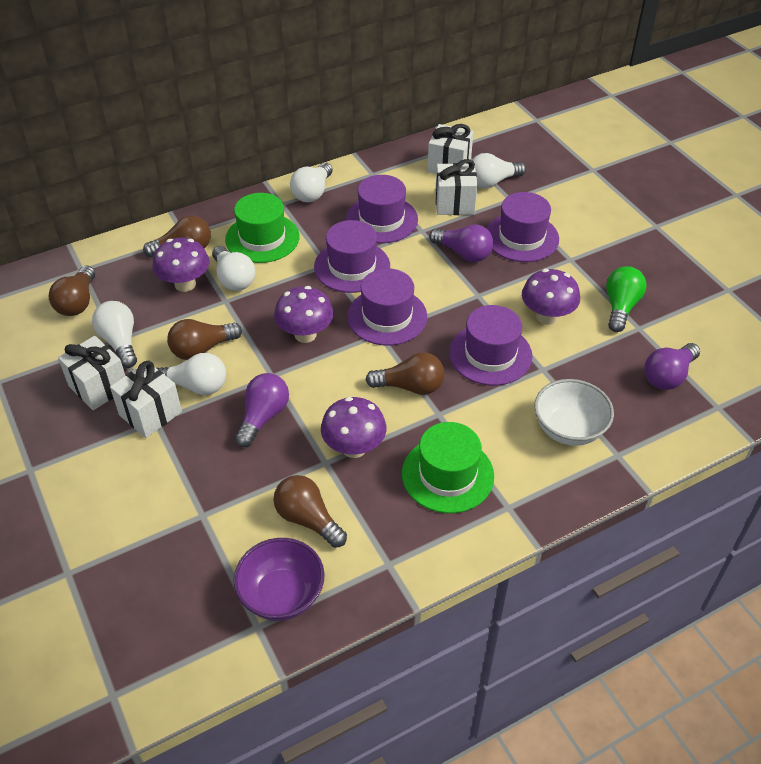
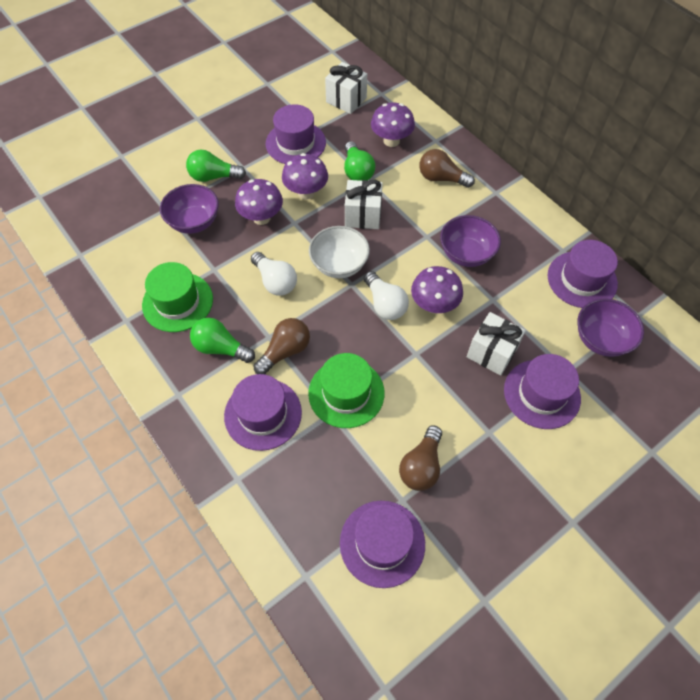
brown light bulb: [49,266,95,316] [143,215,211,257] [167,319,242,360] [274,475,347,548] [366,352,444,395] = 5 -> [253,318,310,374] [399,426,442,491] [419,149,475,188] = 3
green light bulb: [606,266,647,332] = 1 -> [186,150,246,182] [190,318,255,363] [344,141,375,181] = 3
purple bowl: [233,538,325,621] = 1 -> [160,184,219,234] [440,215,501,267] [578,299,644,357] = 3
purple light bulb: [235,373,289,447] [429,224,493,262] [644,343,700,390] = 3 -> none = 0
white gift: [58,336,125,410] [110,361,182,438] [427,124,473,174] [435,159,478,215] = 4 -> [325,62,367,114] [345,180,383,229] [467,312,526,376] = 3
white light bulb: [92,301,137,368] [157,353,226,395] [212,246,255,291] [290,163,333,202] [472,153,526,188] = 5 -> [251,252,297,296] [364,271,409,320] = 2

